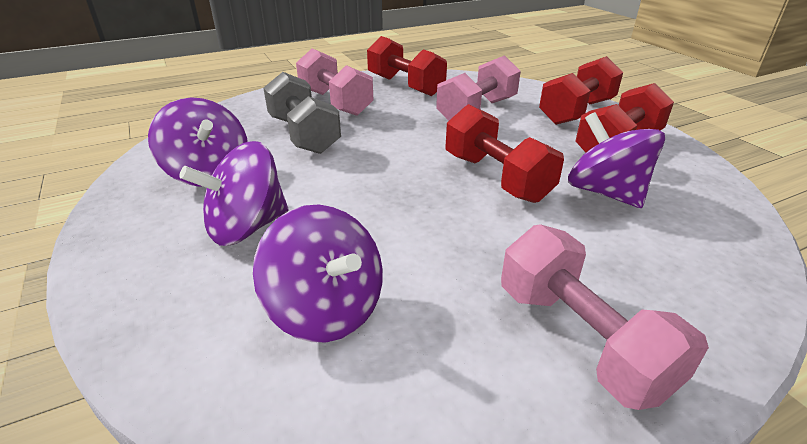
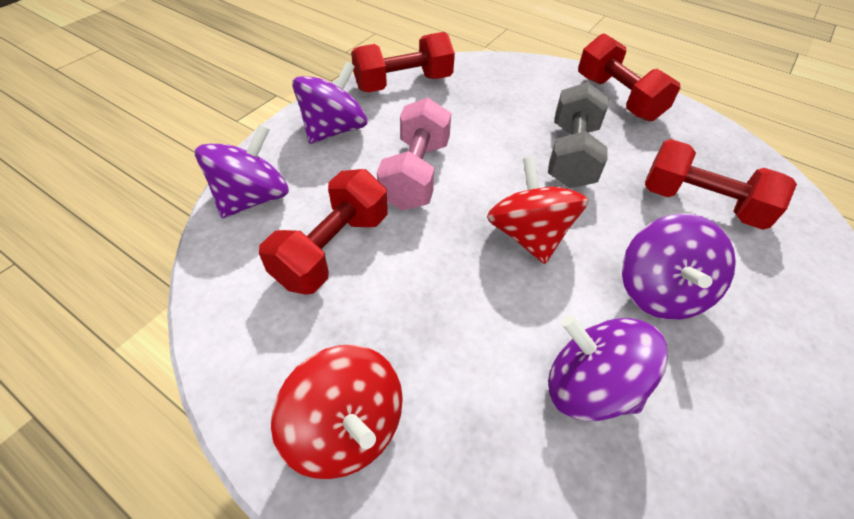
pink dumbbell: [296,48,373,116] [436,55,521,121] [501,224,709,410] = 3 -> [377,97,451,210] = 1
red spinning top: none = 0 -> [271,345,403,479] [487,157,588,264] = 2

